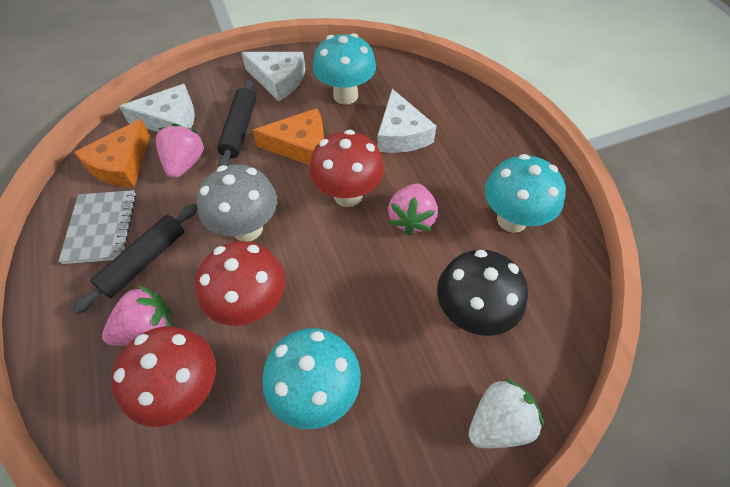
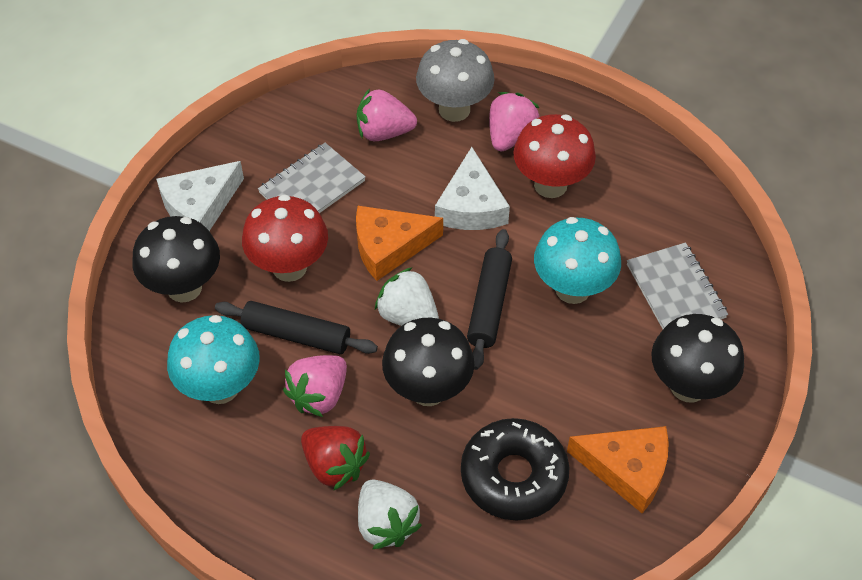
black donut: none = 0 -> [461,418,570,521] = 1
black mushroom: [437,249,528,336] = 1 -> [132,216,220,303] [382,317,474,406] [651,314,744,402] = 3
grey notebook: [58,190,136,264] = 1 -> [258,143,366,213] [627,242,728,329] = 2
red mushroom: [111,326,216,427] [195,241,285,326] [309,130,384,207] = 3 -> [242,194,328,282] [513,114,596,198] = 2
red strawberry: none = 0 -> [301,426,370,490] = 1
turquoise mushroom: [262,328,361,429] [312,33,376,105] [485,154,566,233] = 3 -> [167,315,260,404] [534,217,621,304] = 2
white cheese: [119,84,195,132] [241,52,305,101] [377,89,437,153] = 3 -> [156,161,244,231] [435,147,510,230] = 2
white strawberry: [469,378,545,448] = 1 -> [358,479,422,549] [375,267,439,326] = 2

